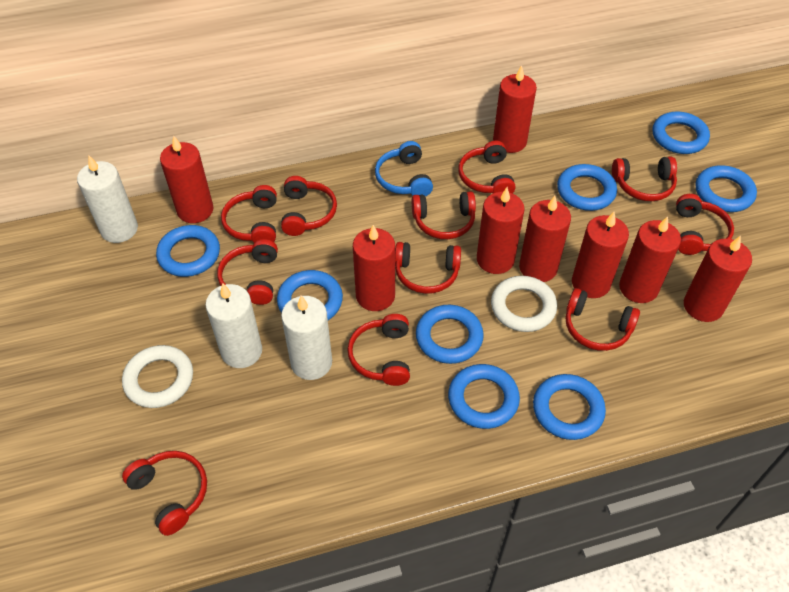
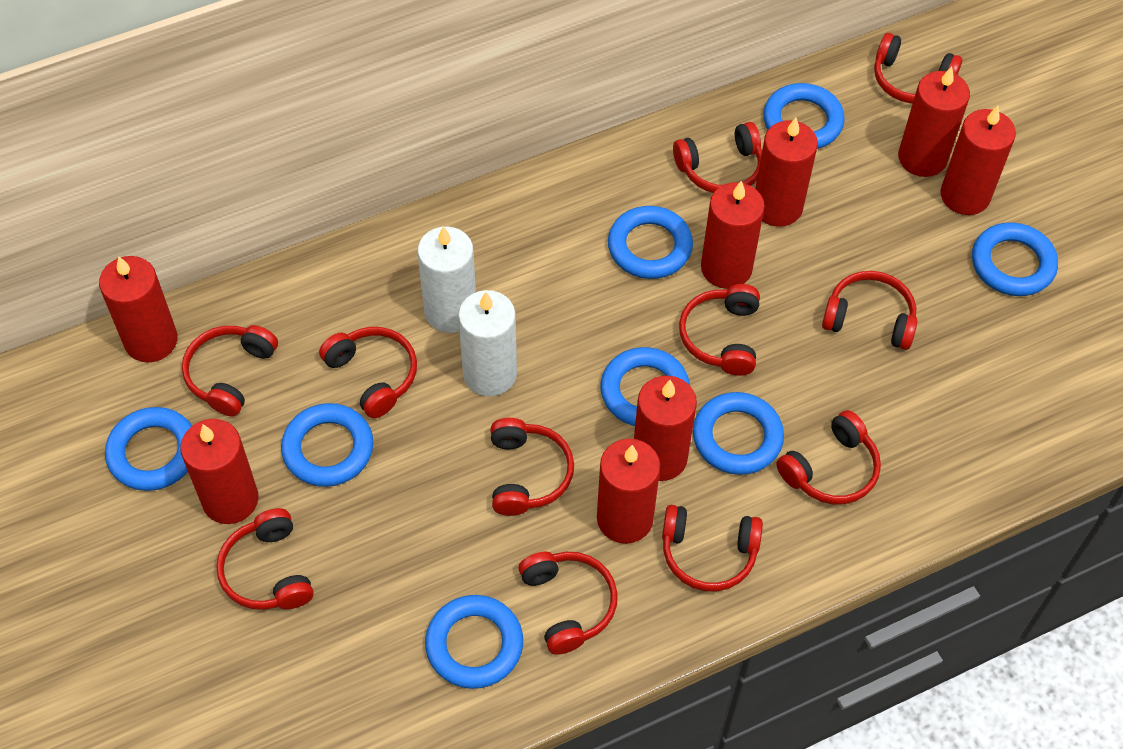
blue headphones: [375,141,433,197] = 1 -> none = 0
white candle: [77,156,138,243] [205,283,262,368] [281,296,332,380] = 3 -> [418,226,476,333] [458,290,517,396] = 2
white ring: [122,345,193,408] [491,276,557,332] = 2 -> none = 0

